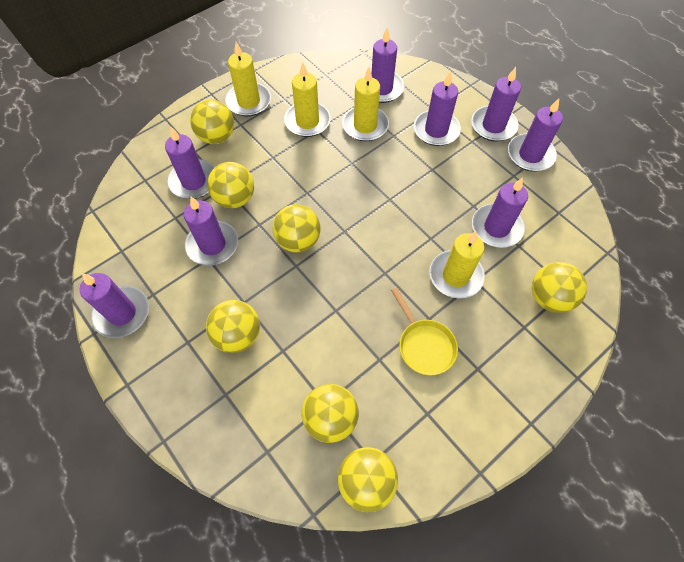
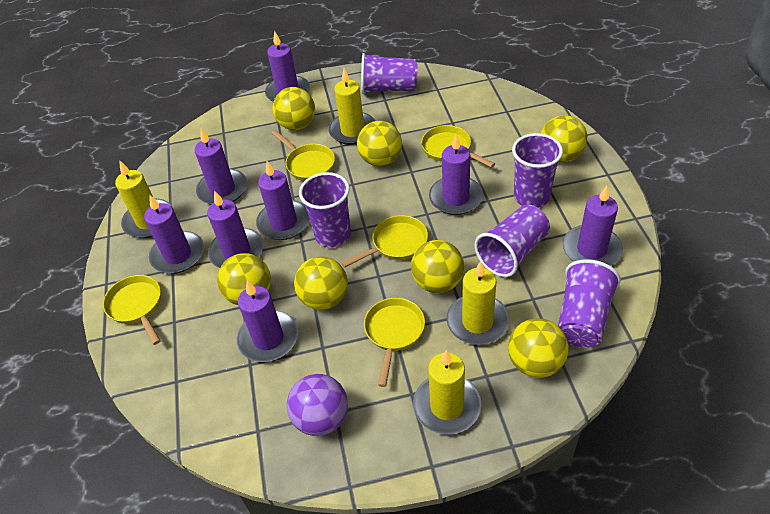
purple ball: none = 0 -> [287,374,348,436] = 1
purple cup: none = 0 -> [299,172,351,248] [361,53,418,94] [474,204,550,277] [512,133,563,208] [558,259,621,348] = 5
yellow pan: [391,287,458,375] = 1 -> [103,275,161,345] [271,130,335,181] [341,215,428,268] [364,298,425,387] [421,125,495,168] = 5

